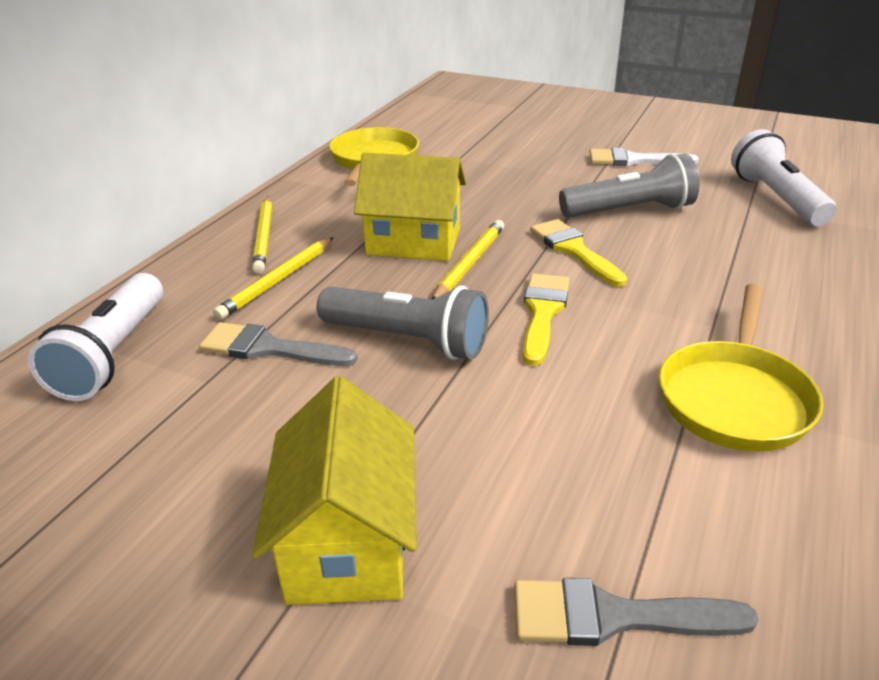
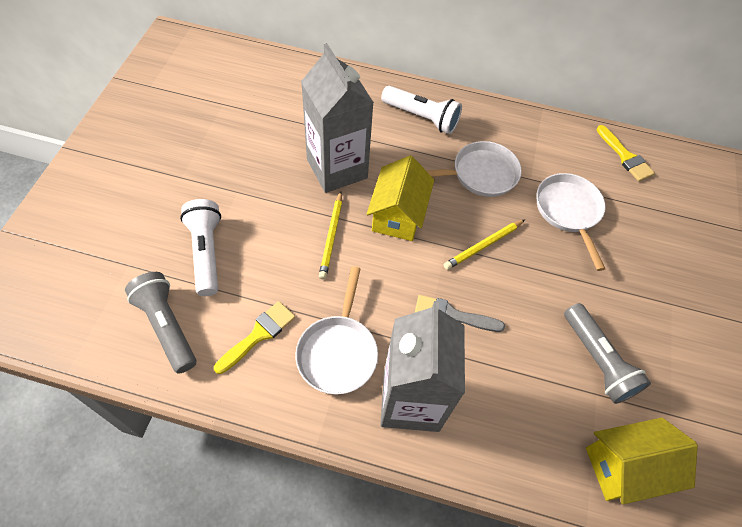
grey brush: [199,322,358,366] [514,578,759,646] = 2 -> [415,295,505,332] = 1
grey carton: none = 0 -> [301,43,374,193] [380,301,465,432] = 2
white brush: [589,148,699,166] = 1 -> none = 0
white pan: none = 0 -> [295,266,378,395] [427,141,522,197] [537,173,606,271] = 3
yellow pan: [329,127,419,186] [659,284,823,452] = 2 -> none = 0
yellow pencil: [213,237,334,320] [252,196,272,274] [432,220,504,300] = 3 -> [319,191,342,280] [444,219,525,270] = 2

